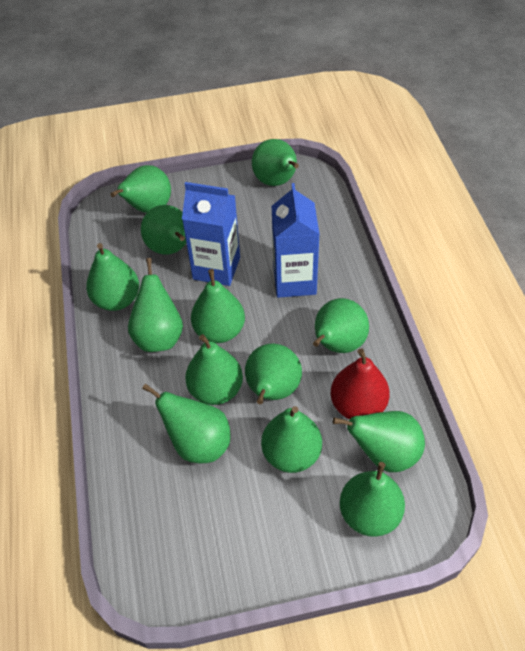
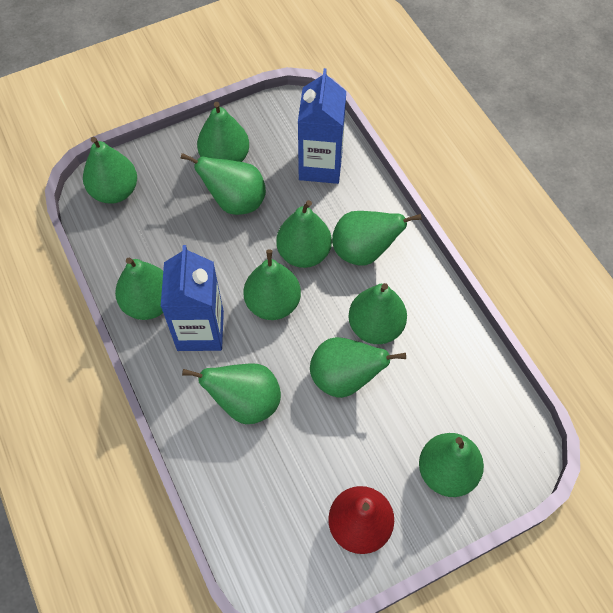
green pear: [86,243,139,311] [110,165,171,213] [128,258,183,352] [141,205,186,255] [142,384,231,463] [185,334,243,405] [191,269,245,343] [245,344,302,404] [252,139,299,186] [261,406,322,473] [313,298,369,353] [333,411,425,472] [340,462,405,537] = 13 -> [83,137,137,204] [115,258,163,320] [180,153,266,215] [182,363,281,424] [197,102,249,162] [243,249,301,320] [276,200,332,268] [310,337,406,398] [332,211,422,266] [348,283,407,344] [419,433,484,497] = 11

